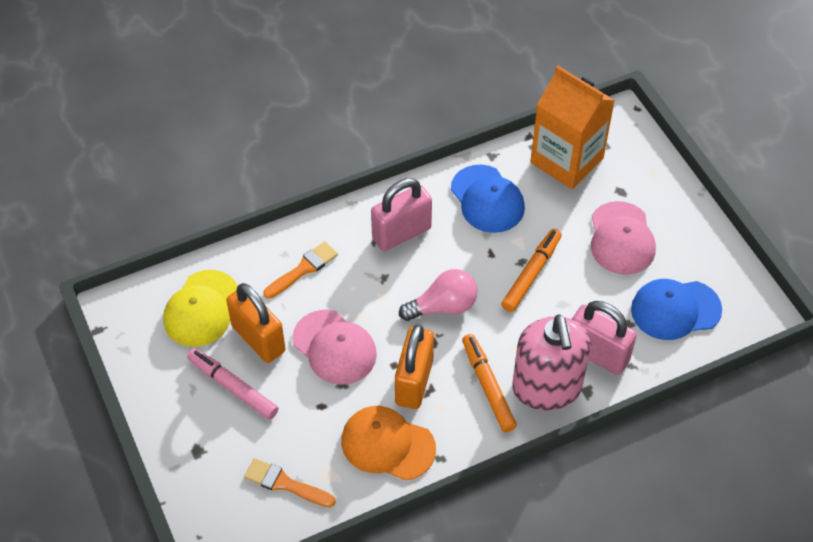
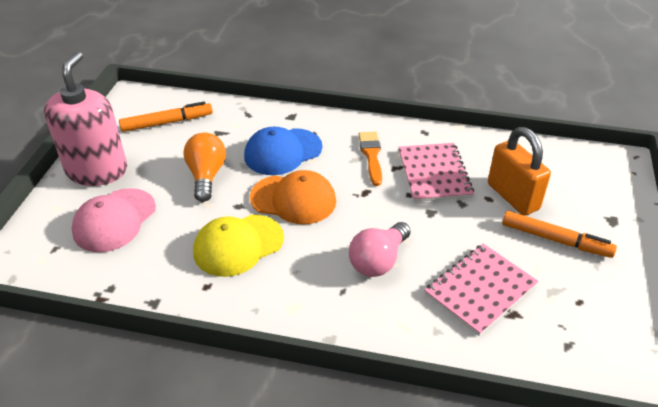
blue cap: [451,165,525,233] [631,279,722,340] = 2 -> [244,127,322,175] = 1
orange brush: [244,458,336,507] [264,241,338,299] = 2 -> [358,132,382,186] = 1
orange carton: [530,65,615,189] = 1 -> none = 0
orange light bulb: none = 0 -> [183,133,226,202] = 1
orange padlock: [227,283,286,363] [395,324,434,409] = 2 -> [488,127,551,216] = 1
pink cap: [292,310,377,385] [591,201,656,275] = 2 -> [71,188,156,252] = 1
pink marker: [187,348,278,420] = 1 -> none = 0
pink notebook: none = 0 -> [398,143,474,202] [424,244,538,336] = 2
pink padlock: [371,178,432,251] [572,301,637,375] = 2 -> none = 0

